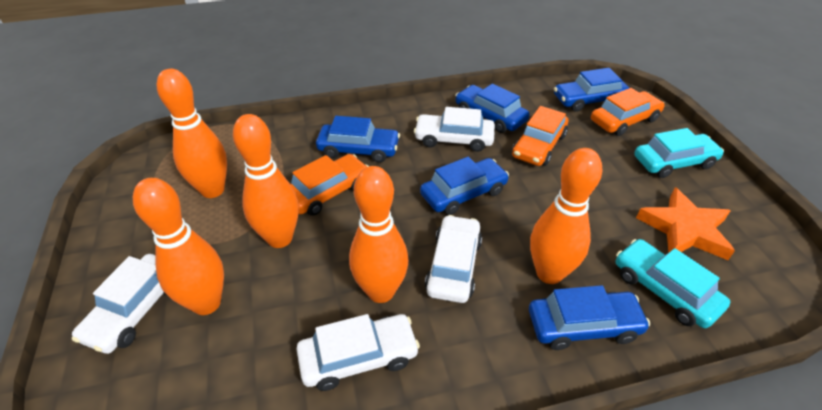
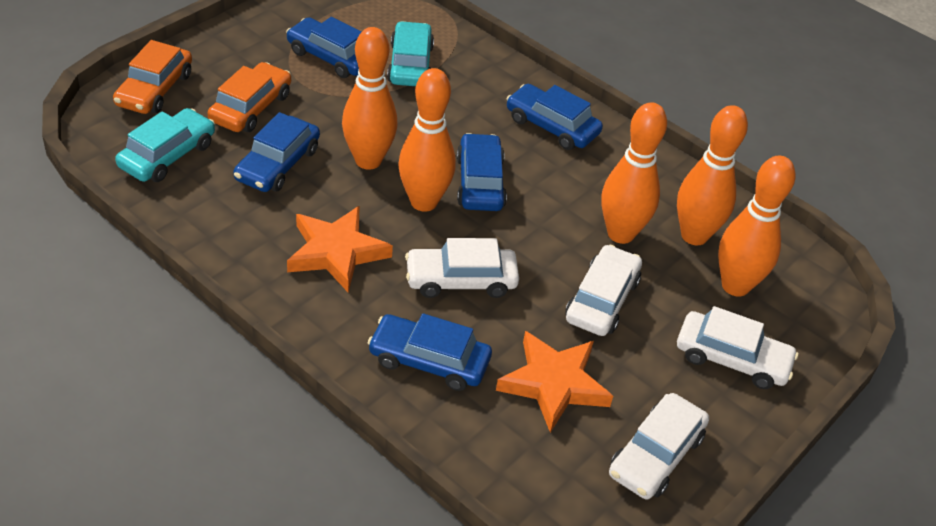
orange car: [290,154,369,216] [512,106,568,166] [591,88,665,136] = 3 -> [113,40,192,114] [208,62,291,132] = 2
orange star: [636,187,735,260] = 1 -> [287,206,393,292] [496,331,613,433] = 2

